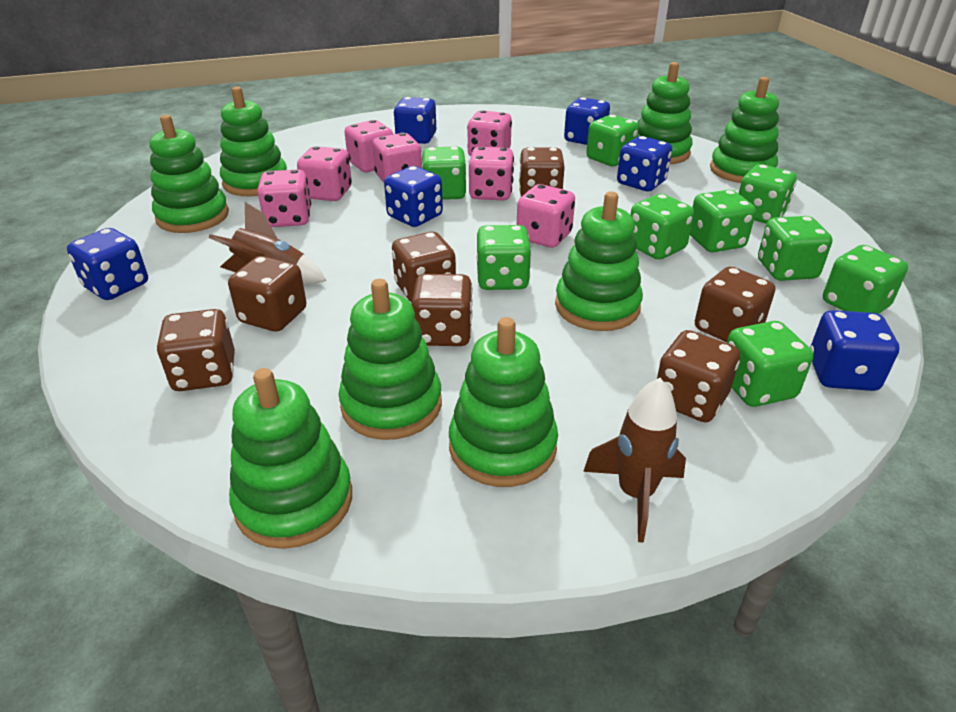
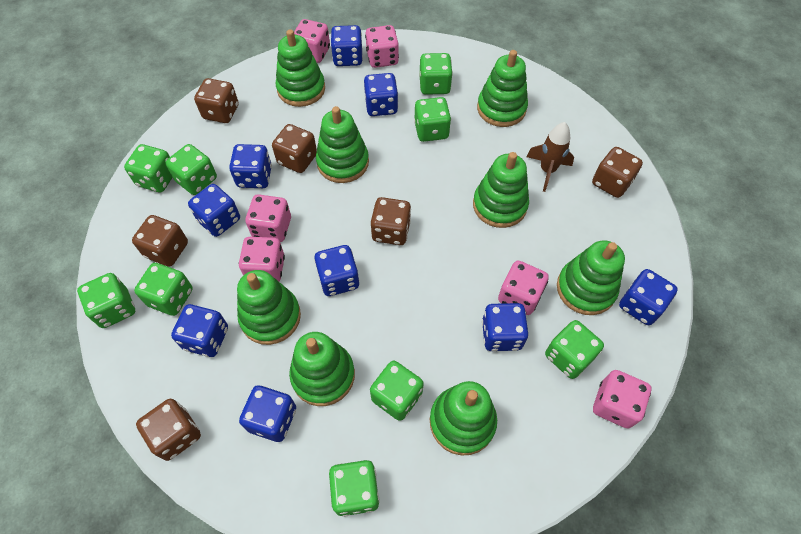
blue dice: [67,228,148,300] [384,166,443,227] [394,97,436,144] [564,97,610,145] [617,136,672,191] [810,310,899,391] = 6 -> [171,304,228,357] [188,184,240,237] [229,144,272,188] [239,386,296,442] [314,245,359,296] [331,25,363,66] [364,73,398,116] [482,303,528,351] [619,269,678,325] = 9
brown dice: [157,309,235,391] [228,256,307,332] [392,232,456,302] [411,274,473,346] [519,147,565,197] [657,330,740,422] [695,267,775,342] = 7 -> [132,215,188,267] [136,399,201,461] [194,78,239,123] [272,124,317,173] [371,197,411,245] [592,147,643,198] = 6
brown rocket: [208,202,326,284] [583,378,686,543] = 2 -> [527,122,574,192] = 1
pink dice: [258,169,311,227] [297,146,352,201] [344,120,393,172] [372,133,422,182] [467,110,512,156] [469,147,514,200] [517,184,575,248] = 7 -> [239,237,285,282] [245,194,291,242] [294,19,330,63] [365,25,399,68] [498,261,549,315] [593,370,651,428] = 6

